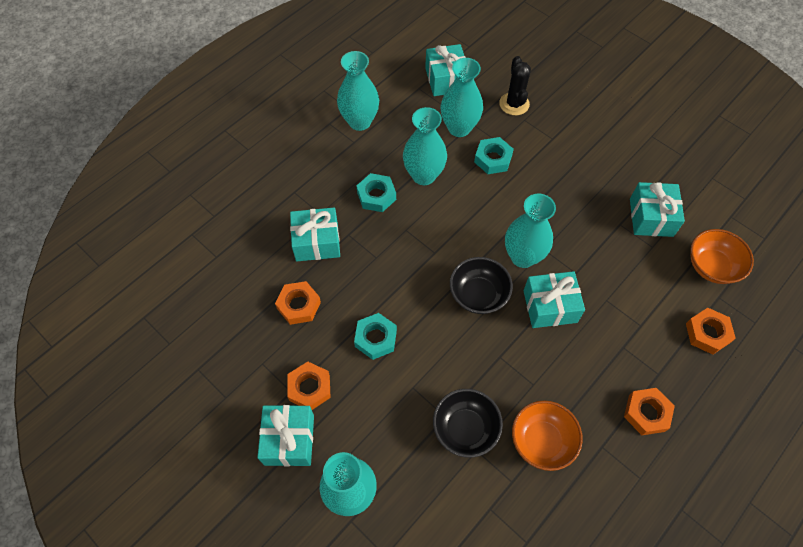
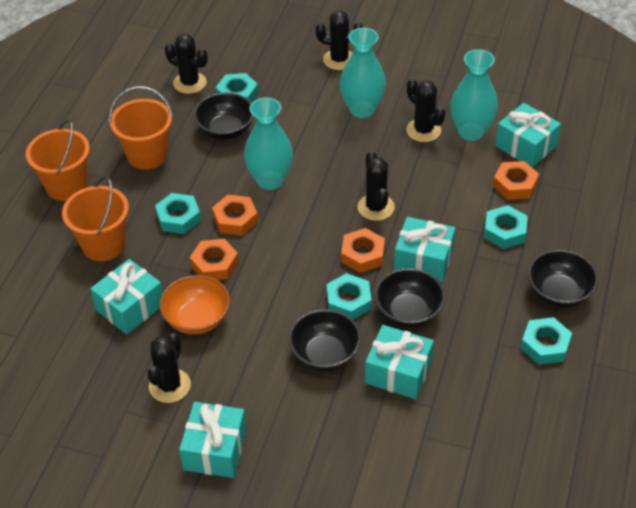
black bowl: [433,389,503,458] [450,257,513,314] = 2 -> [194,92,254,140] [289,309,361,371] [375,268,445,328] [528,250,598,308] = 4
black cactus: [499,56,531,115] = 1 -> [147,333,191,403] [165,34,208,94] [315,11,363,70] [358,151,395,221] [406,79,445,142] = 5
orange bowl: [512,401,583,471] [690,229,754,284] = 2 -> [160,275,230,335] = 1
orange bucket: none = 0 -> [26,119,90,201] [62,176,129,261] [109,86,173,170] = 3
turquoise nut: [354,313,397,360] [357,173,396,212] [474,137,514,174] = 3 -> [155,193,201,234] [216,73,258,103] [327,273,372,319] [484,205,528,249] [521,317,572,365] = 5
turquoise vase: [320,452,377,516] [337,51,379,131] [403,107,447,185] [441,58,483,137] [505,194,556,268] = 5 -> [244,97,293,190] [340,28,386,118] [450,49,498,141] = 3

